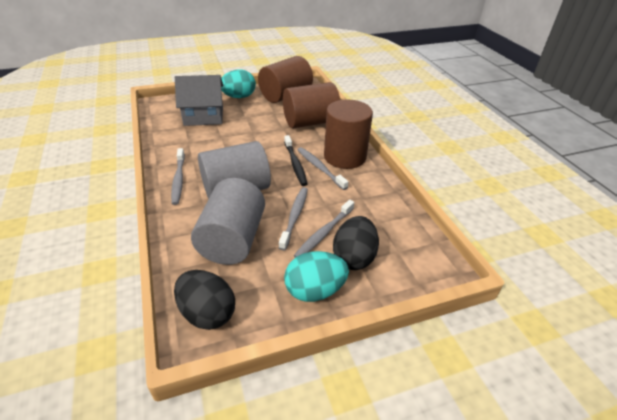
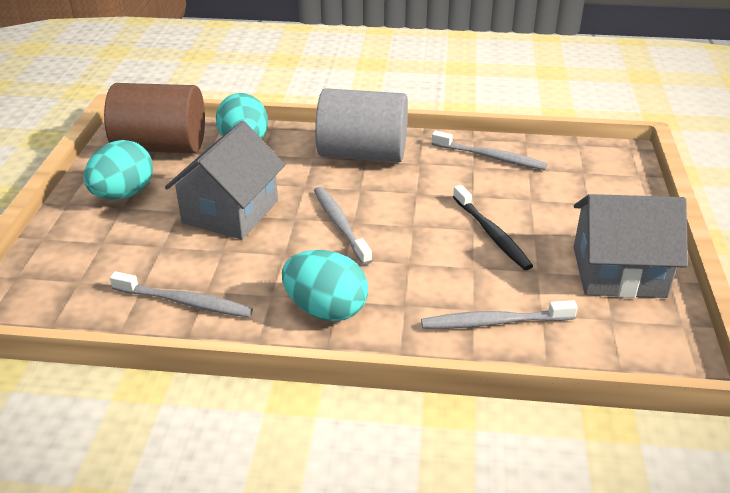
black egg: [174,270,235,330] [333,216,379,270] = 2 -> none = 0
brown cylinder: [258,56,313,103] [283,82,340,128] [324,99,373,169] = 3 -> [104,83,205,153] = 1
grey cylinder: [191,178,265,265] [198,141,271,199] = 2 -> [315,88,408,162] = 1
grey house: [175,75,223,126] = 1 -> [165,121,285,240] [574,194,688,298] = 2
turquoise egg: [221,69,256,98] [284,251,349,302] = 2 -> [84,140,153,200] [216,93,268,139] [282,250,368,321] = 3

